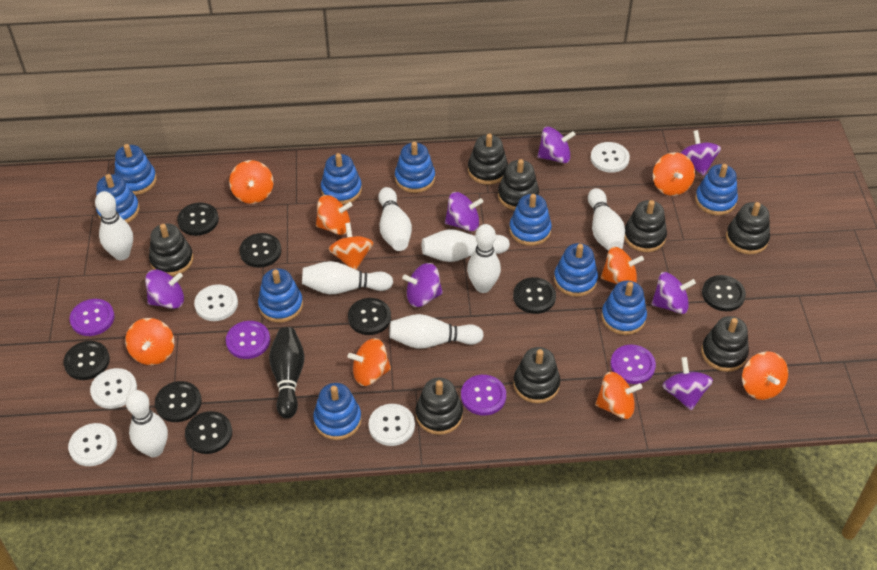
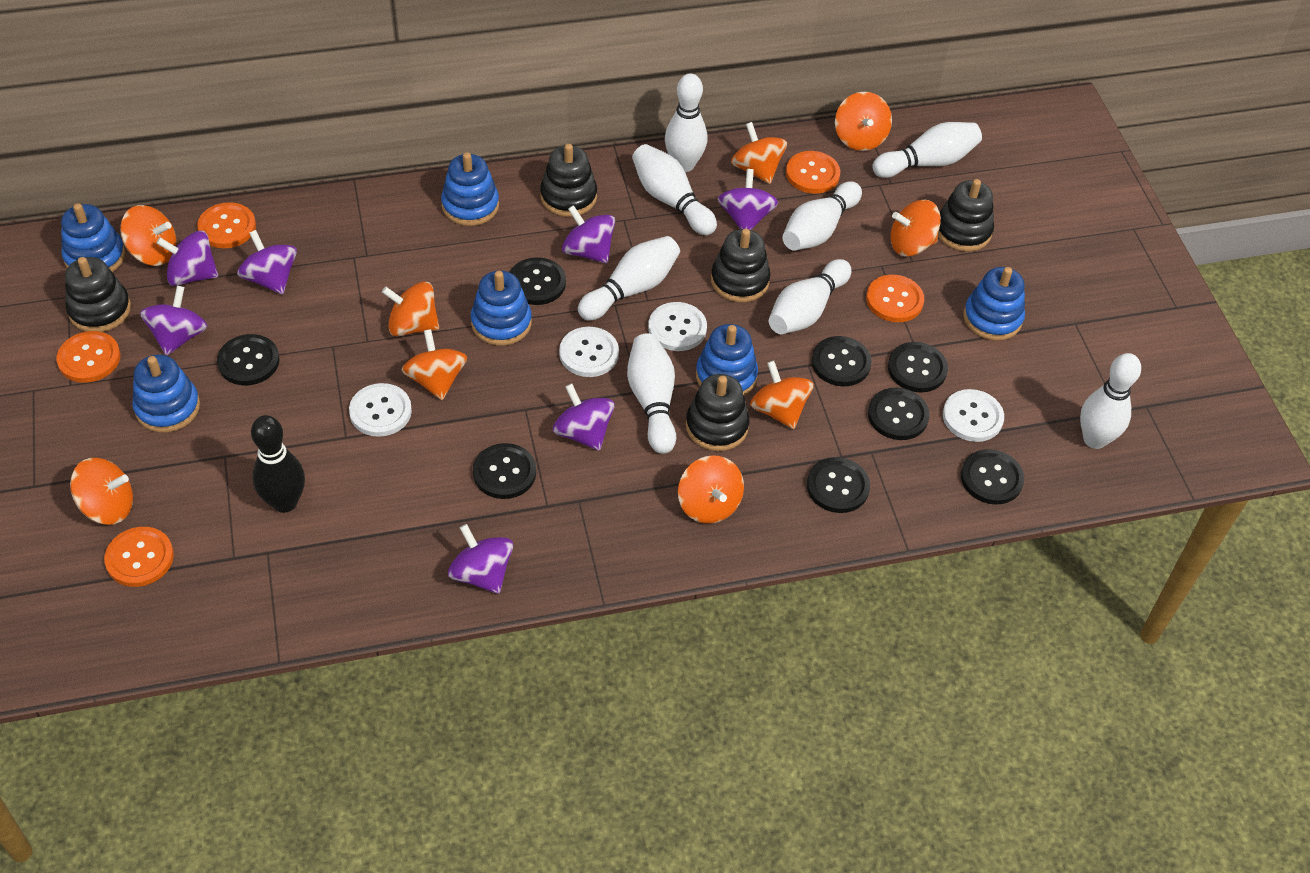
black stacking toy: [149,223,193,276] [415,377,463,435] [468,134,508,185] [498,159,539,210] [513,347,560,403] [624,200,667,252] [701,316,749,372] [726,202,770,254] = 8 -> [65,257,131,332] [540,144,597,217] [686,374,749,451] [711,229,770,302] [938,179,994,252] = 5
blue stacking toy: [96,174,139,223] [114,144,157,195] [258,268,303,323] [313,383,362,440] [321,153,362,205] [395,142,435,193] [509,194,552,246] [554,243,598,297] [601,281,647,335] [695,164,738,215] = 10 -> [61,203,125,272] [132,354,200,433] [441,152,499,226] [471,271,532,346] [696,324,758,396] [963,267,1025,341] = 6
orange button: none = 0 -> [56,331,120,383] [104,527,174,587] [197,202,256,248] [786,151,840,194] [866,275,924,322] = 5
purple button: [70,299,114,336] [226,321,270,359] [461,375,506,415] [610,344,656,384] = 4 -> none = 0
white button: [68,423,117,466] [90,368,137,409] [194,284,238,321] [369,404,415,446] [590,142,630,173] = 5 -> [349,383,412,437] [559,327,619,377] [648,302,707,351] [943,389,1004,442] = 4

